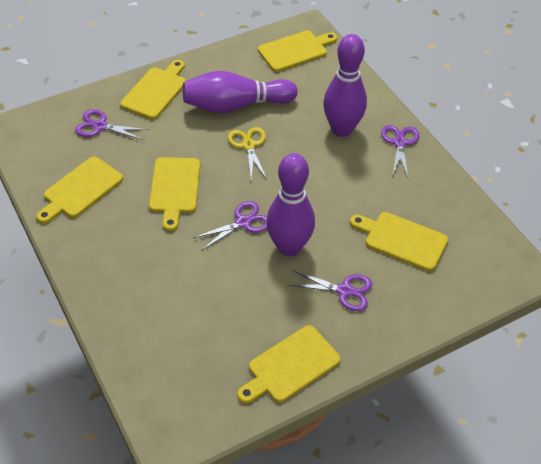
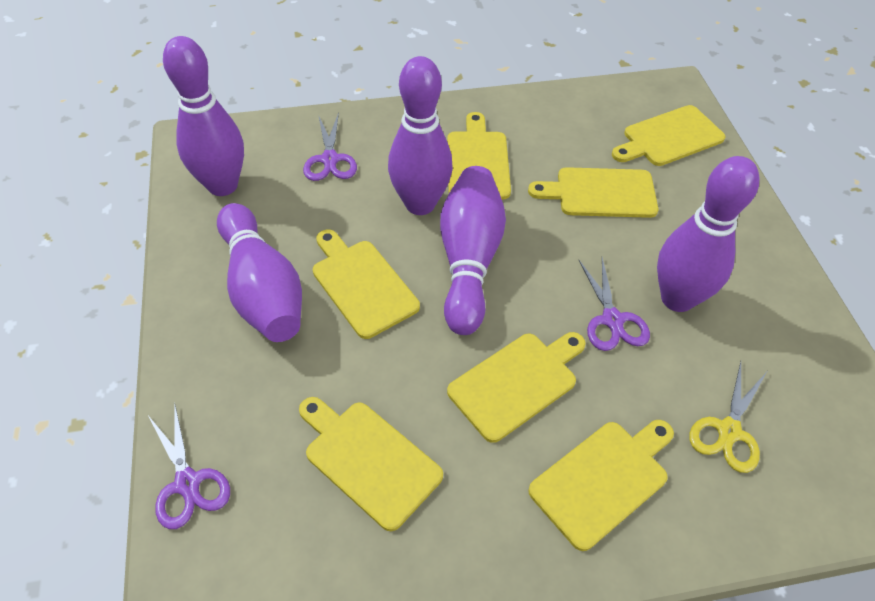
purple bowling pin: [183,71,298,113] [266,153,315,256] [323,34,367,137] = 3 -> [163,36,244,196] [217,203,302,342] [388,56,453,215] [440,166,506,335] [657,156,760,312] = 5
purple scissors: [75,109,149,140] [193,201,267,250] [288,270,372,311] [381,125,419,179] = 4 -> [147,402,230,529] [303,113,357,181] [579,258,650,351] = 3
yellow cutting board: [36,157,123,224] [120,60,186,119] [149,157,200,231] [237,325,341,404] [258,30,337,72] [350,212,448,271] = 6 -> [299,397,443,531] [313,229,420,339] [447,112,511,200] [447,332,586,443] [528,167,659,218] [528,420,674,551] [612,105,725,166] = 7

